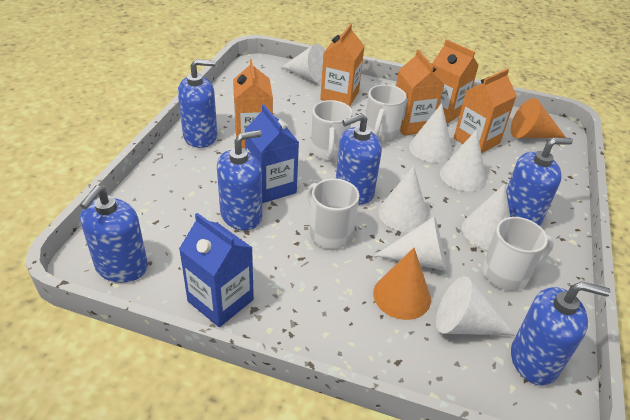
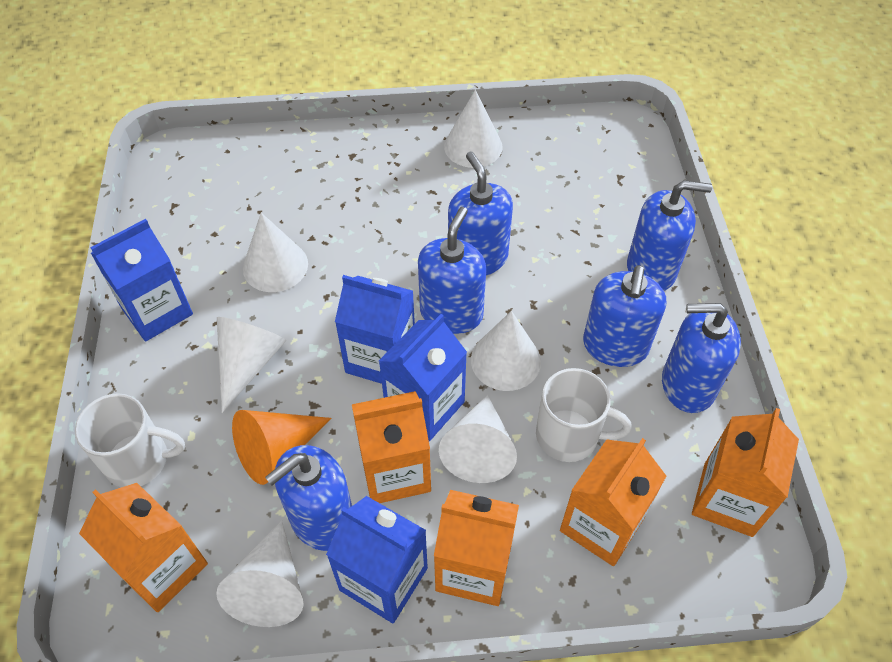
blue carton: [179,213,254,327] [245,104,299,203] = 2 -> [90,219,193,341] [326,496,428,623] [335,275,415,384] [379,314,467,441] = 4
orange cone: [373,248,431,320] [511,98,566,138] = 2 -> [232,410,331,485] = 1
white cone: [281,44,325,83] [374,216,446,271] [378,166,428,232] [409,103,453,163] [436,276,516,336] [440,130,486,191] [462,184,510,250] = 7 -> [216,520,304,627] [217,317,286,413] [243,213,308,292] [439,395,517,483] [444,90,503,168] [471,311,541,391] = 6
white mug: [307,178,360,249] [311,100,353,161] [366,85,407,142] [482,217,554,291] = 4 -> [75,393,185,487] [536,368,632,462] = 2

